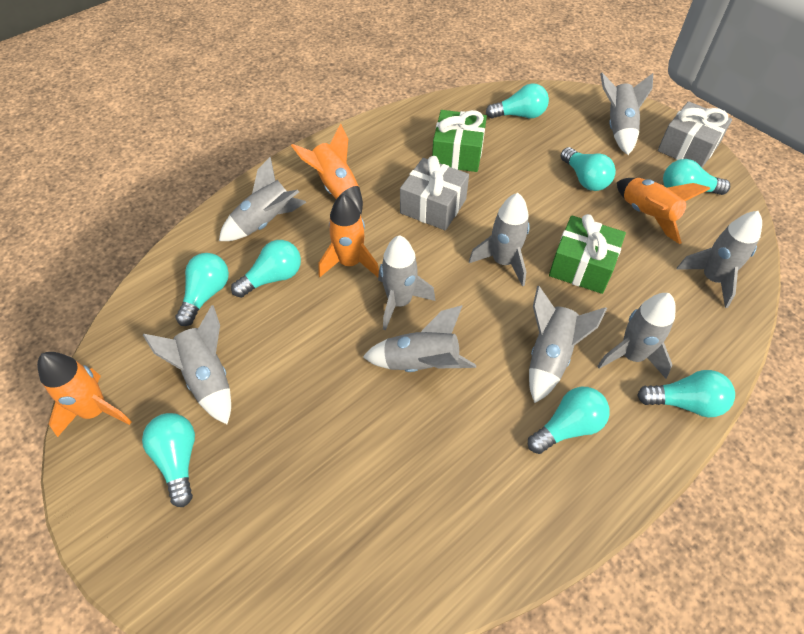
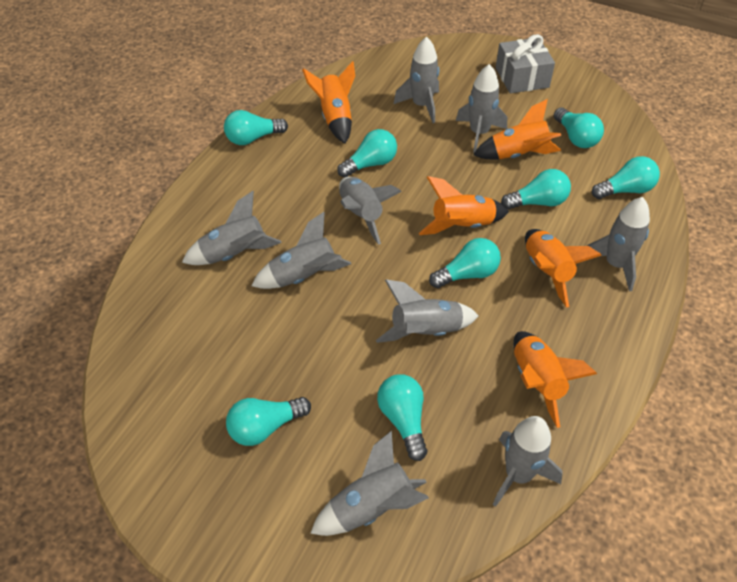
green gift: [432,110,487,172] [549,214,626,294] = 2 -> none = 0
grey gift: [400,156,469,231] [658,101,732,167] = 2 -> [496,34,555,94] = 1
orange rocket: [37,352,131,437] [291,123,363,214] [318,194,379,277] [617,178,710,244] = 4 -> [302,61,355,144] [419,176,509,235] [473,99,561,159] [513,331,597,428] [525,229,602,308] = 5

